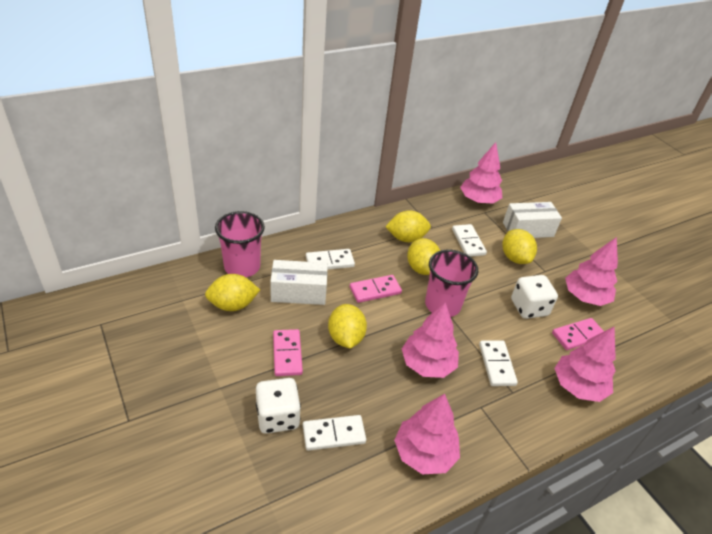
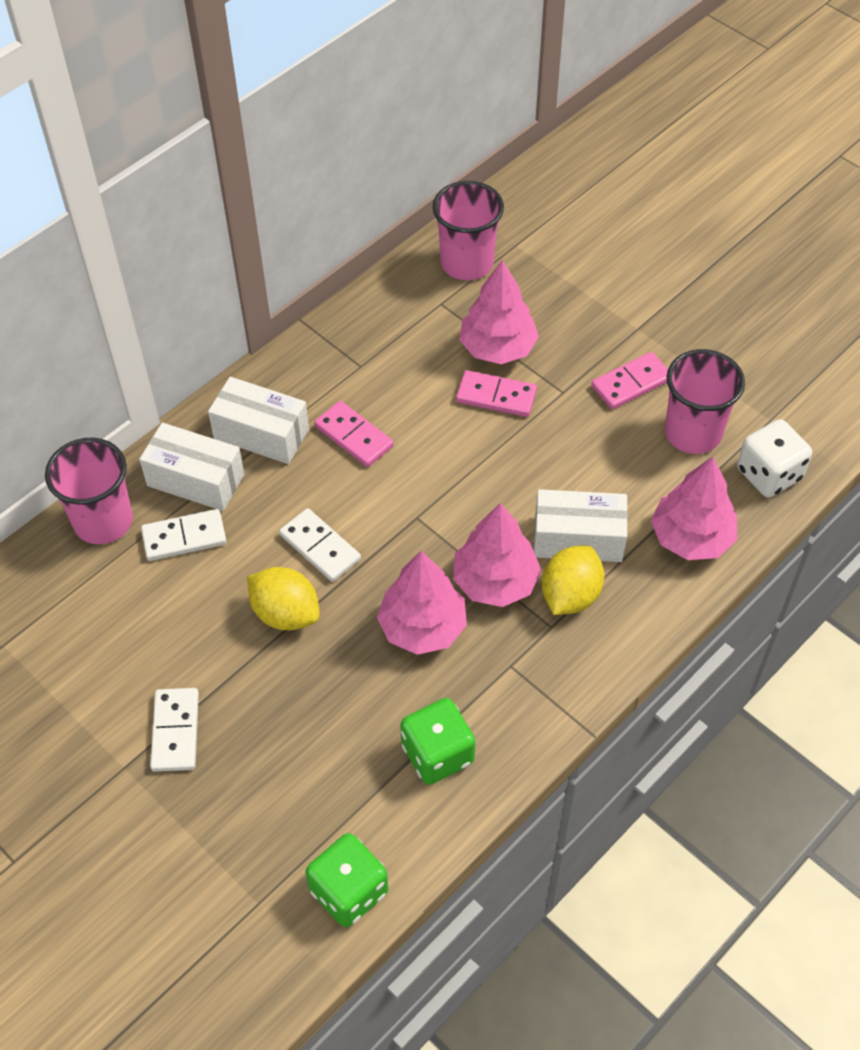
green dice: none = 0 -> [305,833,388,927] [400,698,475,785] = 2
pink cup: [215,211,265,277] [425,250,478,317] = 2 -> [45,438,133,544] [433,181,504,280] [665,349,745,454] = 3
pink tree: [394,394,460,474] [402,302,459,378] [460,142,502,203] [554,327,616,402] [565,237,618,306] = 5 -> [377,551,467,655] [453,503,542,607] [459,260,539,364] [651,457,737,560] = 4
white box: [270,260,328,305] [503,202,562,238] = 2 -> [139,423,244,511] [208,377,309,464] [534,489,628,562] = 3
white dice: [256,378,301,434] [511,275,558,319] = 2 -> [737,419,812,498] = 1
white domino: [303,415,366,451] [306,249,355,270] [452,224,487,257] [479,341,518,386] = 4 -> [141,509,227,561] [150,688,199,772] [279,508,361,582] = 3
yellow lemon: [205,274,260,311] [328,304,367,349] [385,210,431,242] [407,238,440,275] [503,229,537,264] = 5 -> [247,567,320,630] [542,545,604,615] = 2

